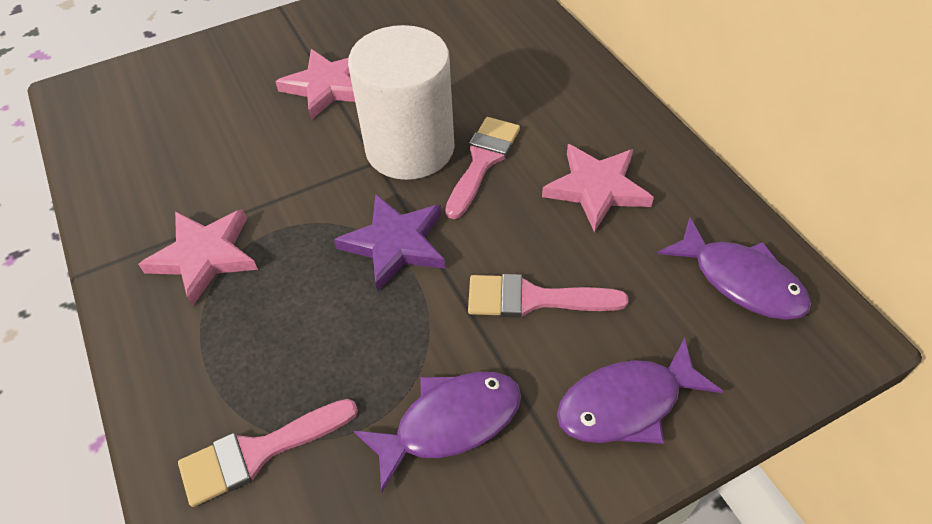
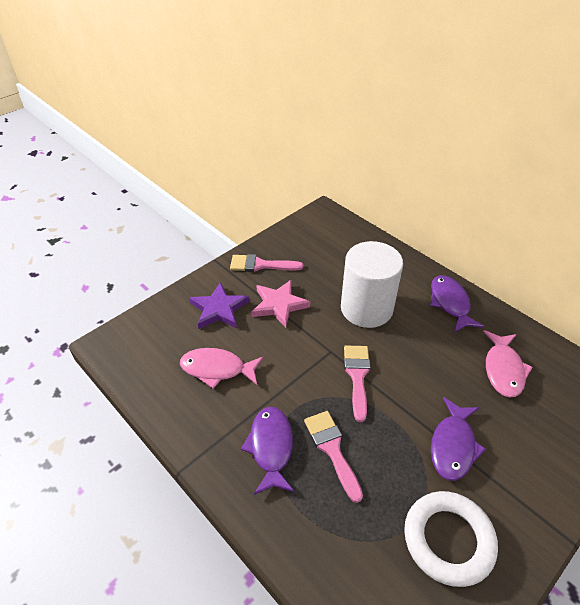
pink fish: none = 0 -> [180,348,263,389] [483,330,533,398] = 2
pink star: [138,209,258,306] [275,49,355,120] [542,144,654,232] = 3 -> [251,280,310,328] = 1
white ring: none = 0 -> [404,491,498,587] = 1

